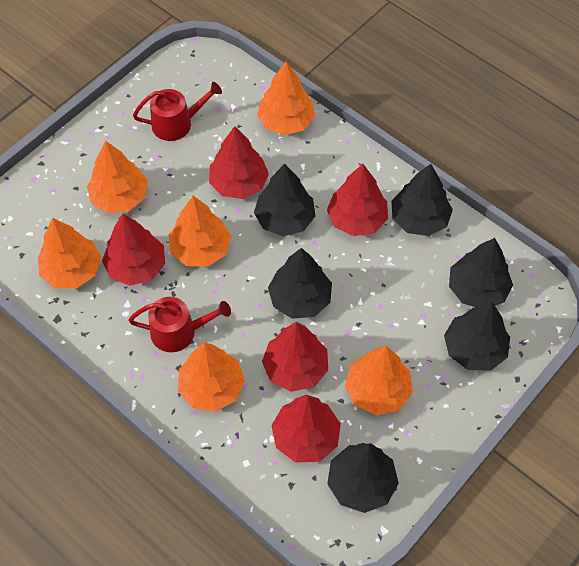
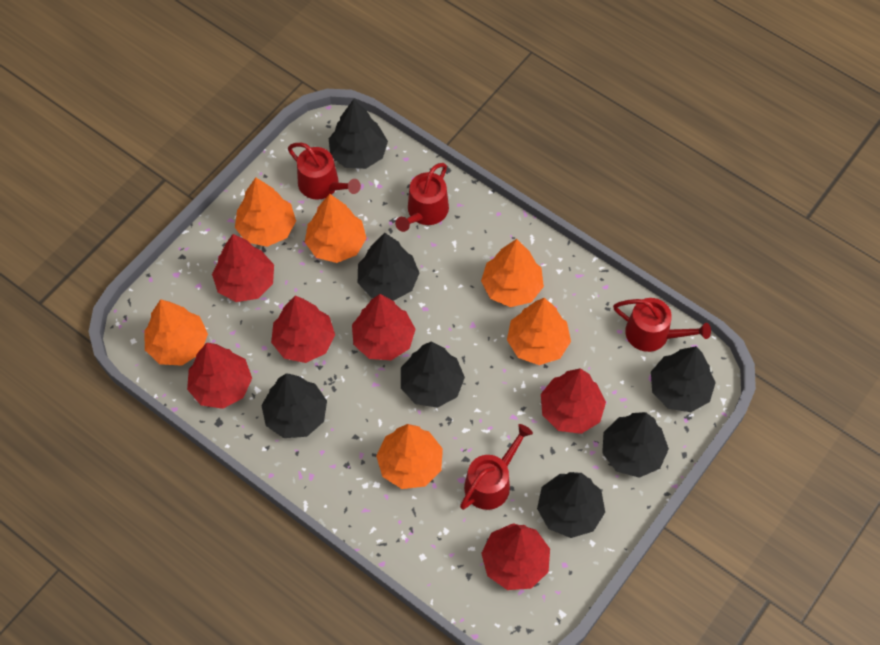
black tree: [254,164,316,236] [268,248,332,319] [327,443,399,513] [391,164,453,236] [444,302,510,371] [449,238,513,307] = 6 -> [261,373,327,438] [329,99,388,169] [358,233,419,301] [401,341,465,408] [537,472,605,538] [602,412,669,478] [651,346,716,412] = 7
red tree: [102,214,165,286] [209,126,269,199] [262,322,328,392] [271,395,341,462] [327,164,388,236] = 5 -> [187,343,252,409] [212,234,274,302] [271,296,335,363] [352,294,415,360] [481,523,550,590] [541,368,606,434] = 6
red watering can: [128,297,231,352] [133,82,222,141] = 2 -> [288,143,361,200] [395,163,449,232] [460,424,533,510] [613,298,711,352] = 4

